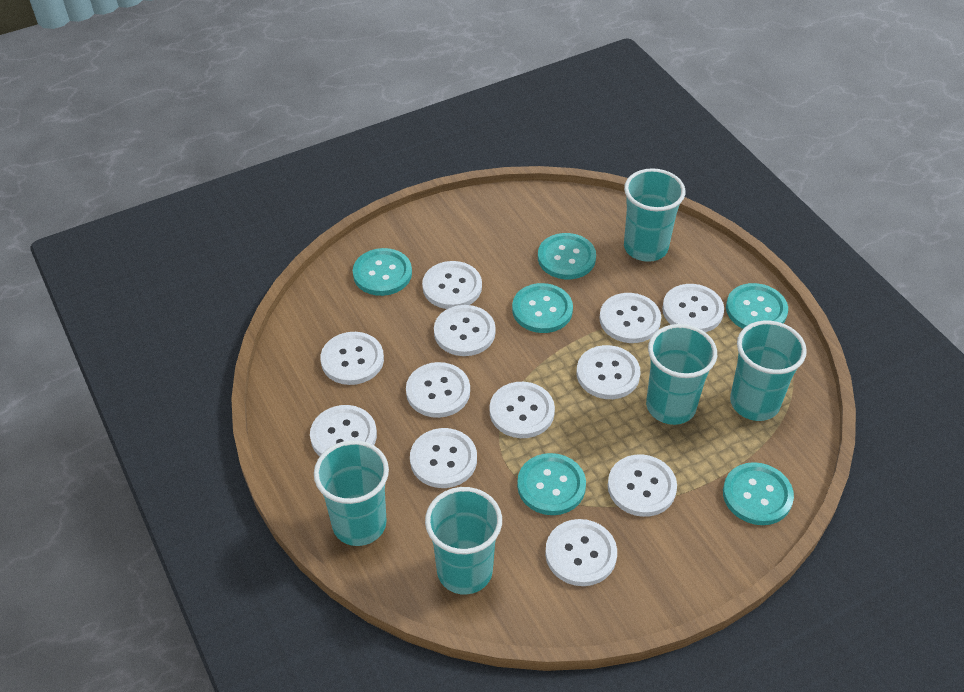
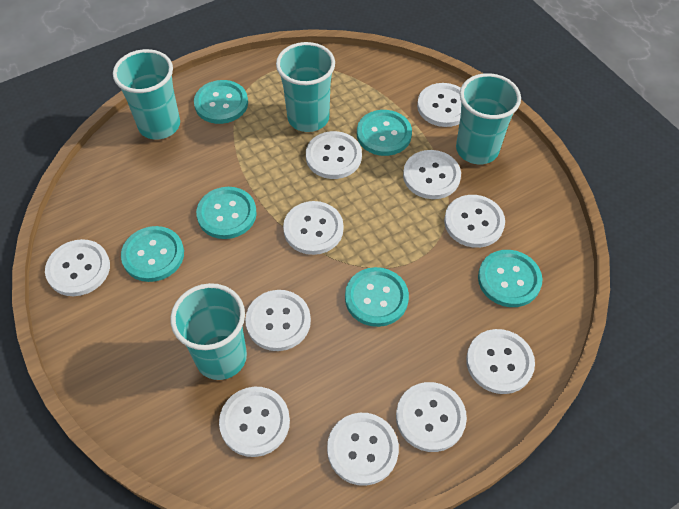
turquoise cup: [314,440,389,546] [425,487,502,595] [624,168,685,262] [646,324,717,425] [730,321,807,421] = 5 -> [113,49,180,140] [170,283,247,380] [276,42,335,132] [456,73,521,164] = 4
white button: [310,405,377,456] [321,332,384,385] [406,362,470,418] [410,428,477,488] [422,261,482,309] [434,305,496,356] [490,382,555,438] [545,519,617,586] [576,345,641,399] [599,293,661,343] [608,454,677,517] [662,284,724,332] = 12 -> [45,239,110,296] [219,387,290,457] [245,290,311,351] [283,201,344,255] [306,131,362,179] [327,413,399,486] [396,382,467,452] [403,150,461,199] [417,83,461,127] [444,195,505,248] [466,329,535,394] = 11

